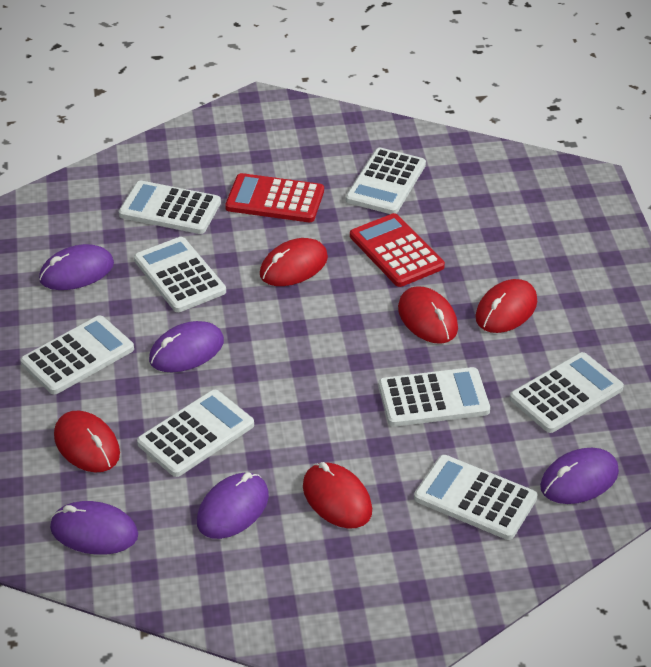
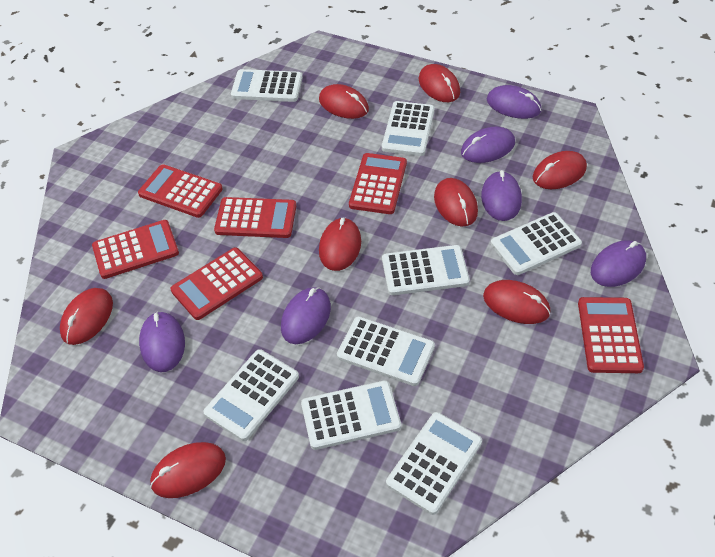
purple mouse: [39,244,114,290] [50,501,138,555] [149,321,224,372] [197,472,269,539] [540,448,619,504] = 5 -> [139,311,185,372] [281,287,331,344] [461,127,515,163] [481,170,522,221] [487,85,541,119] [591,240,646,287] = 6
red calculator: [225,173,324,222] [350,213,445,287] = 2 -> [92,220,179,279] [138,164,223,218] [171,247,263,320] [214,197,296,238] [349,153,407,214] [578,297,644,373] = 6
red mouse: [54,410,120,472] [260,238,328,286] [303,462,372,528] [398,286,458,344] [475,279,537,333] = 5 -> [60,288,113,345] [150,442,226,498] [319,84,369,119] [319,218,361,271] [419,64,460,102] [434,178,478,227] [483,280,550,324] [533,151,587,189] = 8

